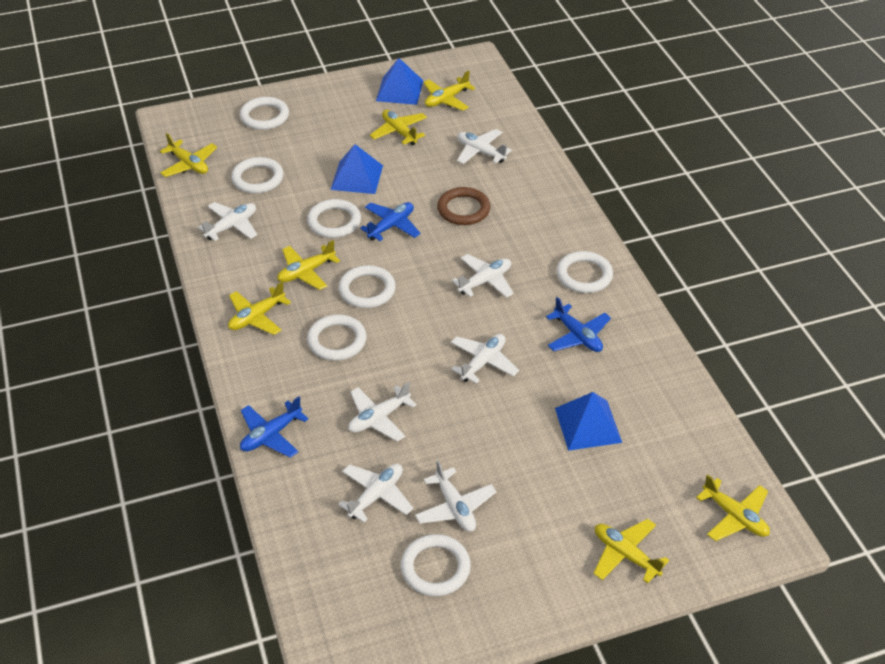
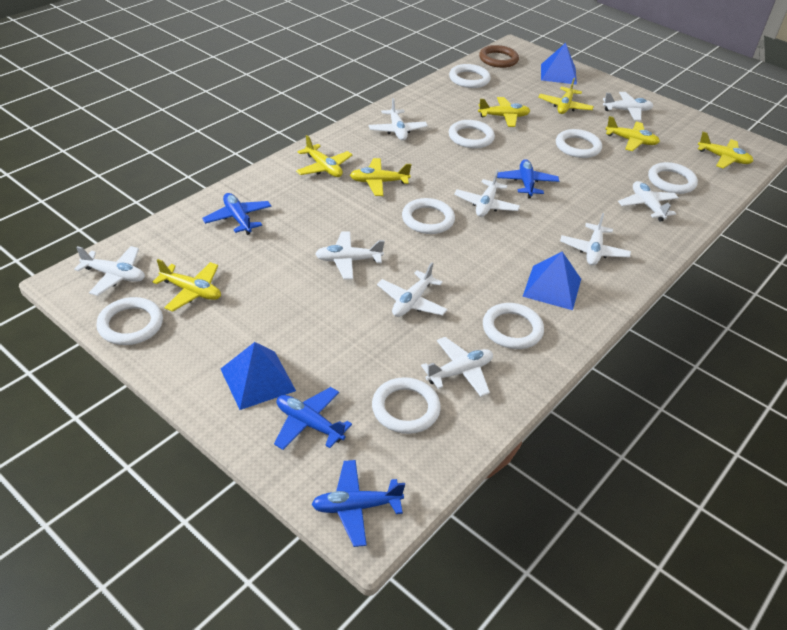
blue plane: [240,396,309,458] [360,202,421,241] [546,297,611,352] = 3 -> [202,193,271,235] [274,387,352,450] [311,460,405,547] [497,159,559,199] = 4
white plane: [198,202,257,241] [338,464,413,523] [348,382,417,442] [415,460,496,532] [451,334,519,384] [452,254,514,298] [457,129,512,164] = 7 -> [74,246,145,296] [315,232,385,279] [369,98,428,140] [377,262,448,317] [421,337,493,397] [454,170,520,217] [560,213,631,265] [603,92,653,121] [618,181,679,221] = 9
white ring: [231,157,283,194] [240,97,289,130] [307,199,361,238] [307,315,366,361] [339,265,396,308] [401,534,471,596] [557,251,613,293] = 7 -> [96,297,163,345] [372,377,441,434] [402,198,455,234] [449,64,491,88] [449,120,495,149] [483,303,544,349] [556,129,602,158] [648,162,698,194] = 8

